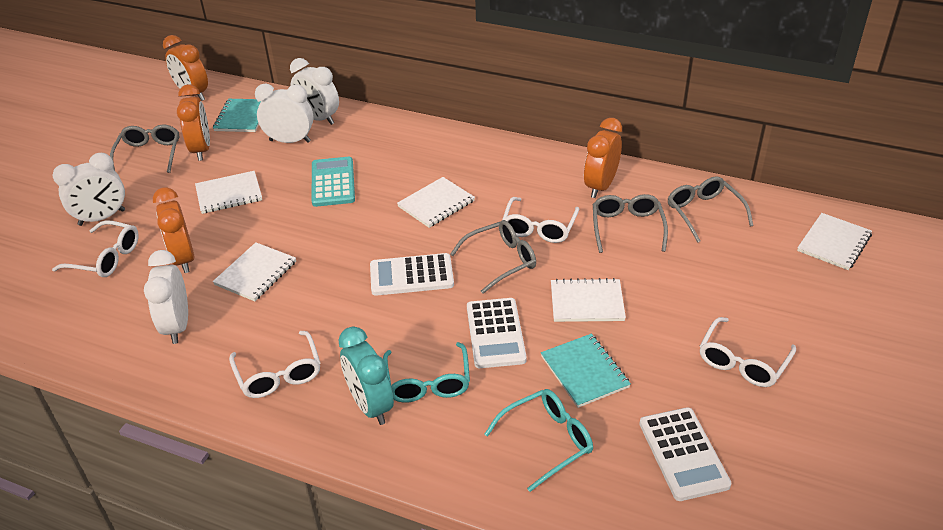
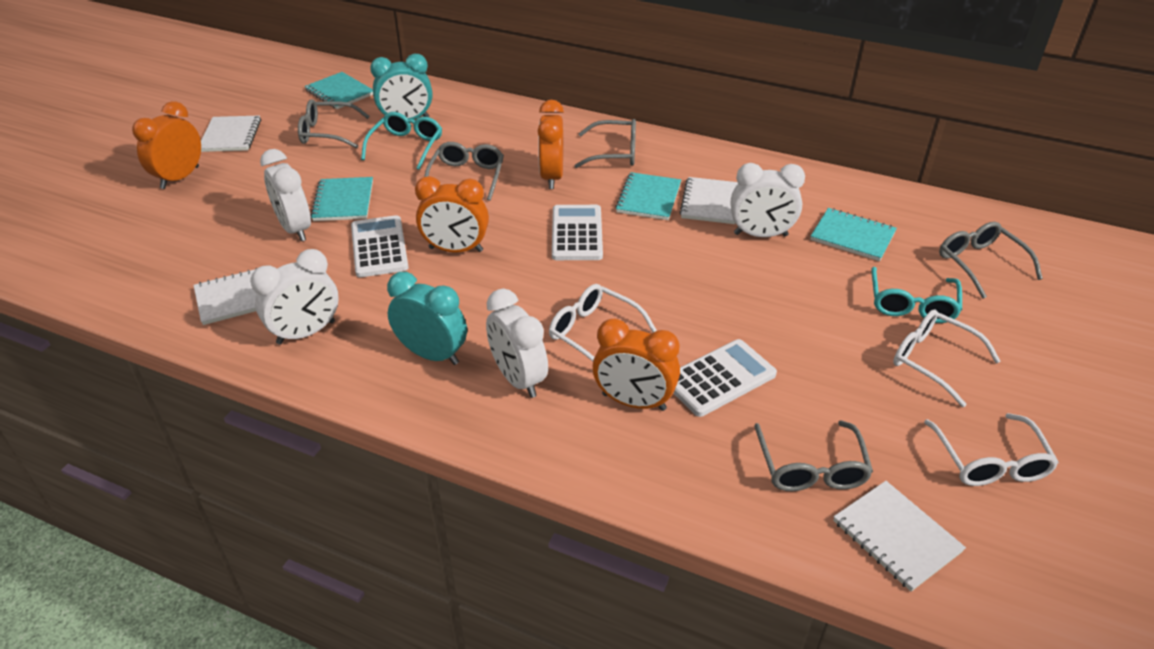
grey glasses: [110,124,180,173] [450,220,536,294] [593,194,668,253] [668,176,753,243] = 4 -> [298,99,370,149] [425,142,504,201] [574,119,636,168] [754,420,873,491] [939,222,1043,299] = 5
turquoise calculator: [312,157,355,207] = 1 -> none = 0
turquoise clock: [338,327,394,425] = 1 -> [370,54,433,120] [387,272,467,365] = 2
turquoise notebook: [213,99,261,132] [541,334,631,408] = 2 -> [304,72,373,109] [311,177,373,221] [615,172,681,220] [810,208,897,261] = 4
white glasses: [52,220,139,277] [229,331,320,398] [502,197,579,243] [700,317,796,387] = 4 -> [549,284,657,362] [893,309,1001,407] [924,413,1059,486] = 3
white notebook: [195,171,262,214] [213,242,296,301] [397,177,475,228] [551,278,626,322] [797,213,872,270] = 5 -> [193,265,271,325] [201,115,261,152] [680,177,738,224] [833,481,966,592] = 4

